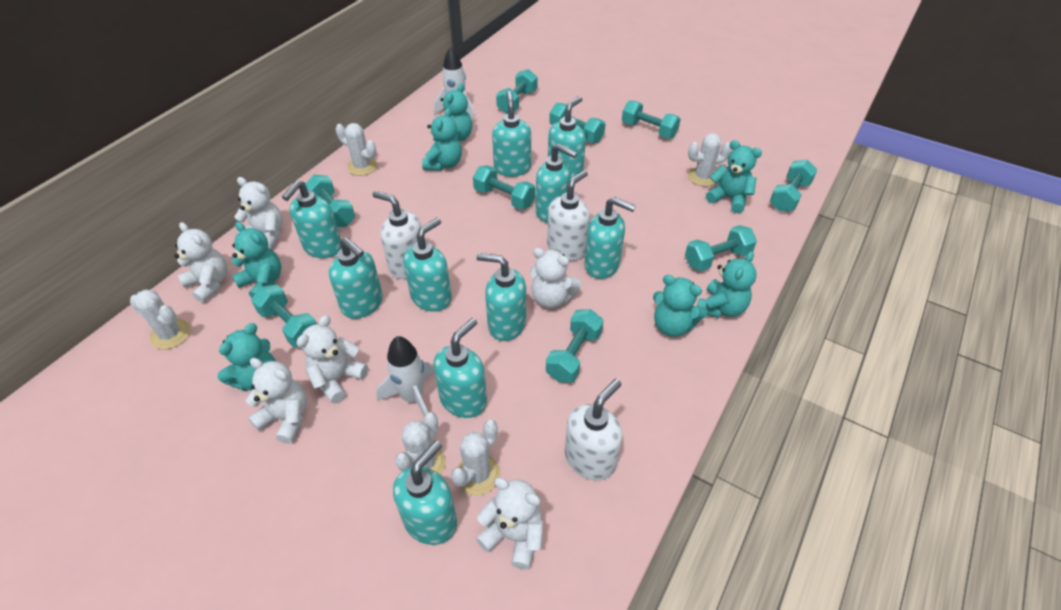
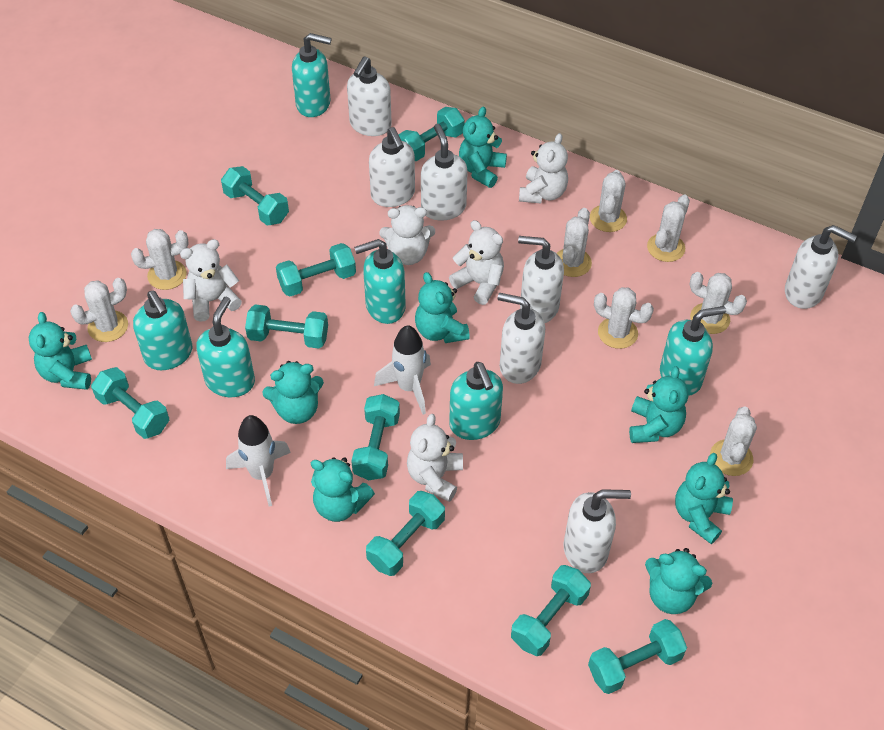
turquoise soap dispenser: [282,180,341,258] [329,237,383,319] [393,440,457,545] [403,218,452,312] [433,318,487,418] [477,253,526,341] [492,91,531,177] [536,143,578,223] [548,96,586,177] [585,197,636,279] = 10 -> [133,290,192,370] [196,297,255,397] [292,33,332,117] [354,239,406,324] [449,362,503,440] [660,306,726,396] = 6
turquoise teddy bear: [217,323,276,391] [231,222,281,298] [422,108,462,171] [433,83,472,142] [653,275,707,337] [697,251,757,318] [706,140,762,213] = 7 -> [29,312,92,390] [262,361,324,424] [311,457,375,522] [415,272,470,343] [459,107,507,188] [629,366,688,443] [645,548,712,614] [675,453,733,544] = 8
white cactus: [130,290,190,350] [335,123,378,176] [395,412,446,475] [451,420,501,496] [688,133,731,187] = 5 -> [70,278,128,342] [131,229,189,290] [556,208,592,277] [590,170,627,232] [594,287,654,349] [647,195,690,262] [690,272,747,334] [710,406,757,476] = 8
white soap dispenser: [373,191,421,279] [547,170,590,261] [565,379,622,480] = 3 -> [347,56,392,136] [369,127,415,207] [421,124,468,221] [498,293,545,384] [518,236,564,323] [563,489,631,573] [785,225,857,309] = 7
white teddy bear: [174,222,228,303] [235,177,283,249] [246,358,307,444] [296,315,368,404] [476,477,543,569] [530,248,581,308] = 6 -> [180,239,242,322] [379,205,435,265] [407,414,463,502] [449,220,504,305] [519,133,568,203] = 5

